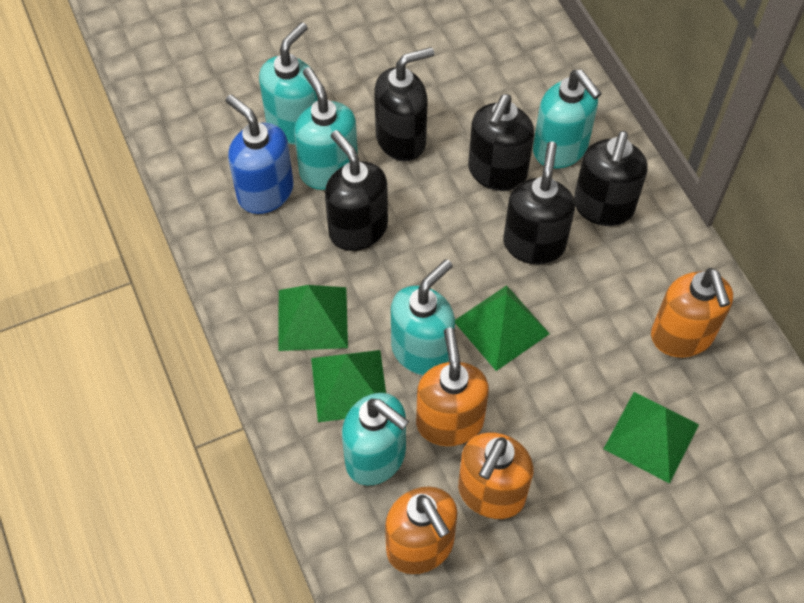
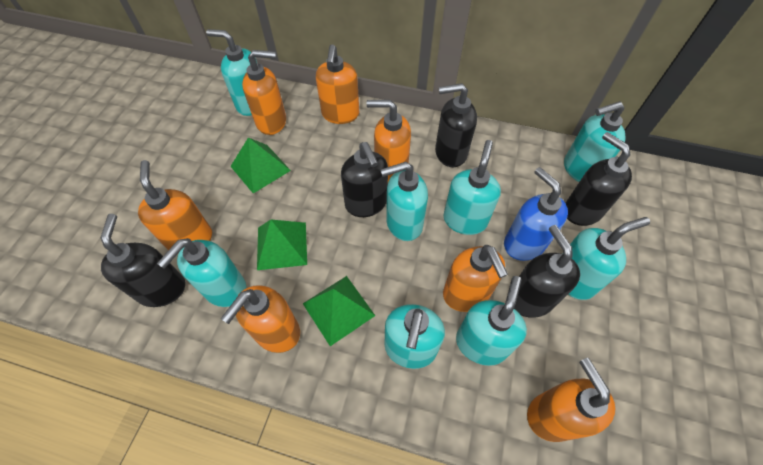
green pyramid: [279,285,348,351] [311,350,386,422] [455,285,550,371] [604,392,699,484] = 4 -> [230,137,291,193] [257,220,307,270] [303,276,375,346] = 3
orange soap dispenser: [385,487,457,574] [416,328,489,446] [458,432,533,519] [651,268,733,357] = 4 -> [138,160,212,250] [221,285,300,353] [242,50,286,135] [316,44,359,124] [366,100,411,182] [443,245,508,312] [527,358,615,442] = 7
turquoise soap dispenser: [259,22,318,145] [294,67,358,190] [342,393,409,485] [391,259,455,375] [533,70,602,169] = 5 -> [157,238,246,307] [206,29,257,116] [380,162,428,241] [385,304,445,369] [444,140,501,235] [456,276,527,366] [562,217,650,300] [564,101,626,182] = 8

